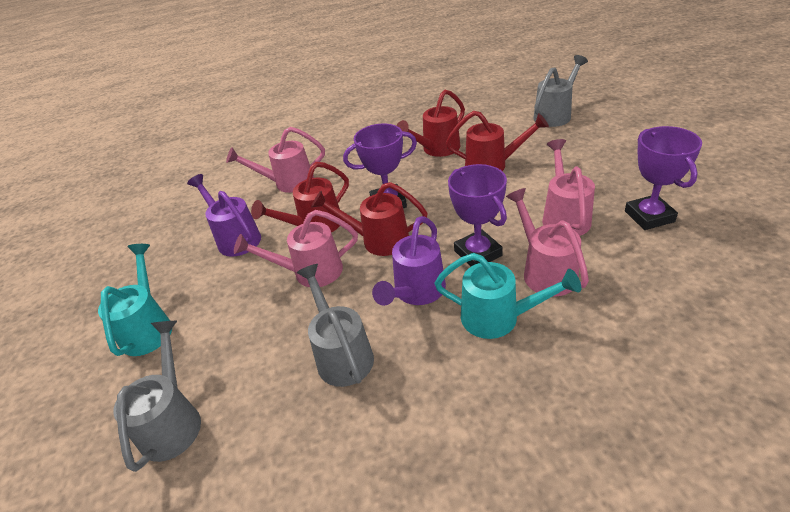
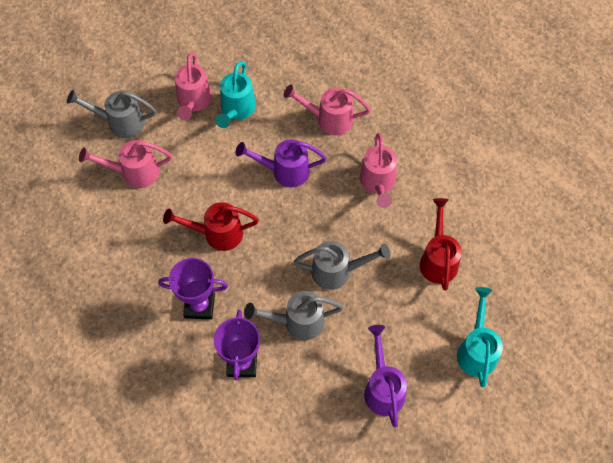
purple trophy: [343,124,417,208] [448,164,507,267] [625,126,702,230] = 3 -> [158,258,228,320] [214,310,260,380] = 2
red watering can: [251,162,349,233] [311,182,428,256] [397,90,465,157] [446,111,549,171] = 4 -> [163,202,259,251] [420,198,462,291] = 2

